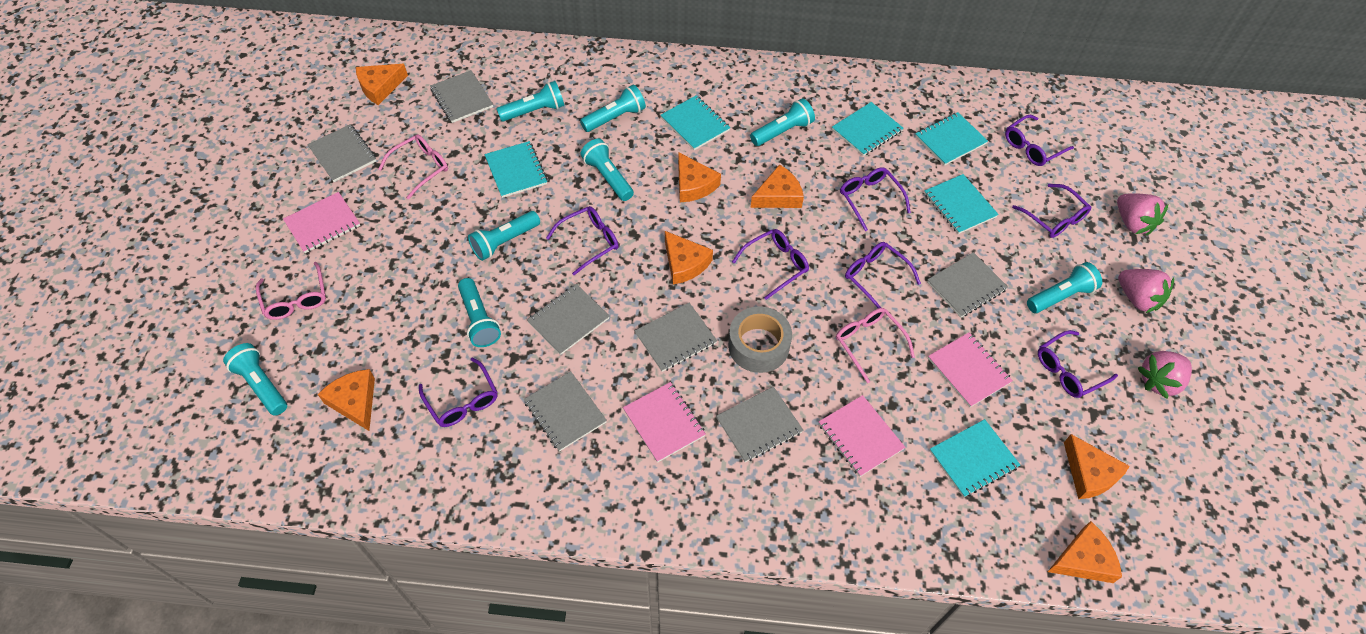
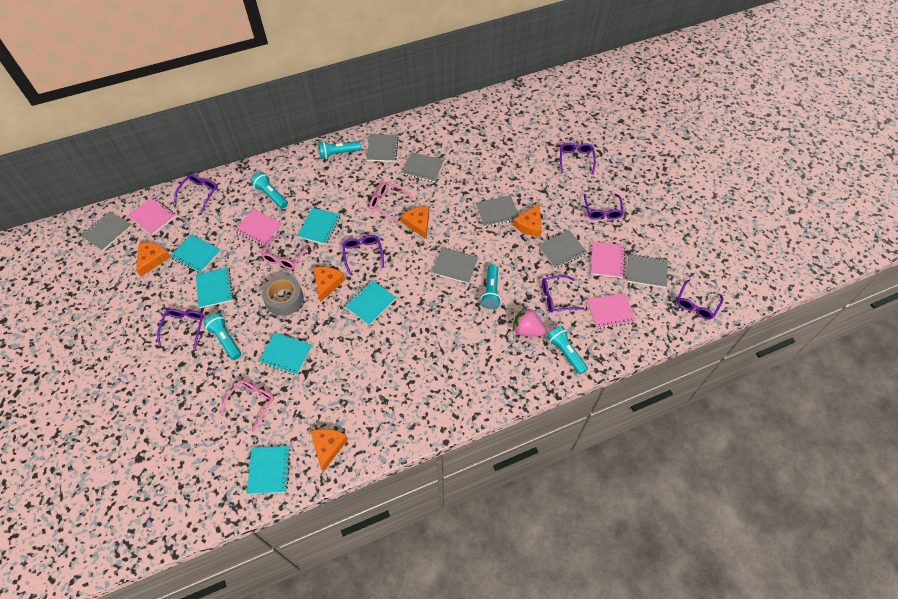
orange cheese: [318,369,375,431] [356,64,408,105] [665,231,713,284] [678,152,721,202] [750,164,804,208] [1048,521,1122,583] [1064,434,1130,499] = 7 -> [136,242,170,277] [310,429,348,472] [314,267,345,302] [401,207,429,239] [513,204,542,237] = 5
pink strawberry: [1117,193,1168,235] [1118,269,1174,313] [1138,351,1192,399] = 3 -> [513,307,546,337] = 1
purple glasses: [419,357,497,427] [546,206,619,275] [732,229,809,300] [840,167,911,231] [845,242,921,308] [1005,115,1074,166] [1012,184,1091,238] [1038,330,1118,398] = 8 -> [157,309,204,349] [174,174,218,213] [342,235,384,274] [542,275,584,313] [560,143,596,175] [584,194,624,220] [677,280,723,319] = 7
turquoise flashlight: [223,343,287,416] [458,278,501,347] [468,211,540,261] [497,81,564,122] [580,85,646,132] [580,139,634,201] [750,98,815,146] [1027,262,1102,313] = 8 -> [204,314,241,360] [251,172,288,208] [319,141,361,159] [481,264,501,309] [547,326,588,374] = 5

